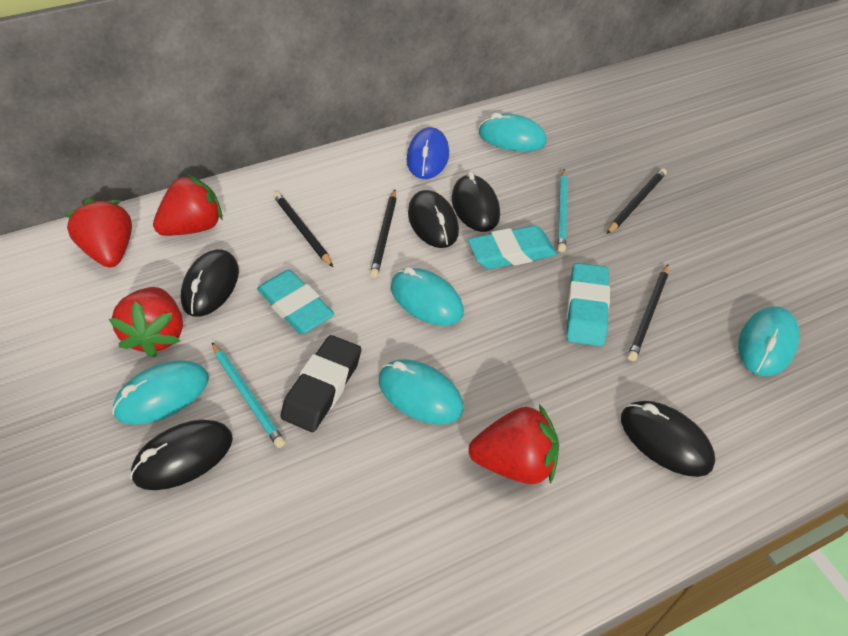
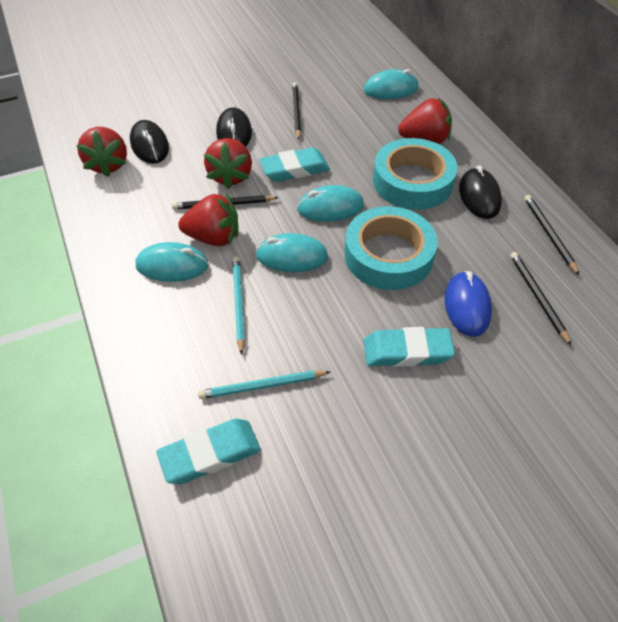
black eraser: [281,335,361,432] = 1 -> none = 0
black mouse: [130,420,233,490] [181,249,239,317] [408,190,459,248] [452,172,500,232] [621,401,715,477] = 5 -> [130,120,169,164] [216,107,252,147] [459,165,502,219] = 3
turquoise mouse: [112,360,209,424] [379,359,463,424] [391,267,464,326] [479,113,547,151] [738,306,799,376] = 5 -> [136,242,209,282] [255,233,328,272] [297,185,364,222] [364,69,419,99] = 4
turquoise tape: none = 0 -> [345,206,438,290] [373,138,457,210] = 2

